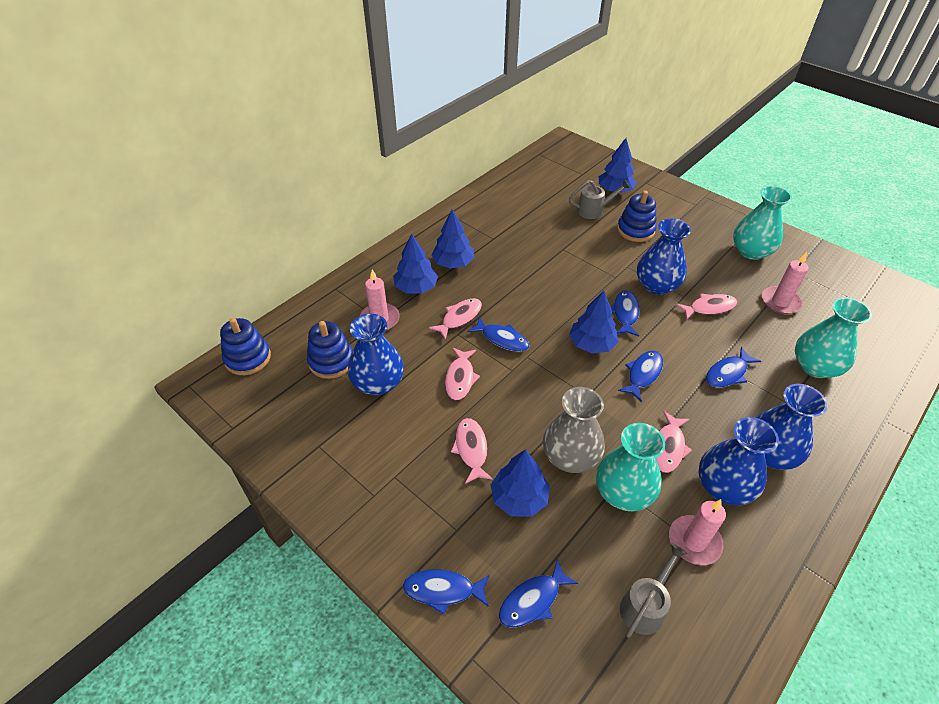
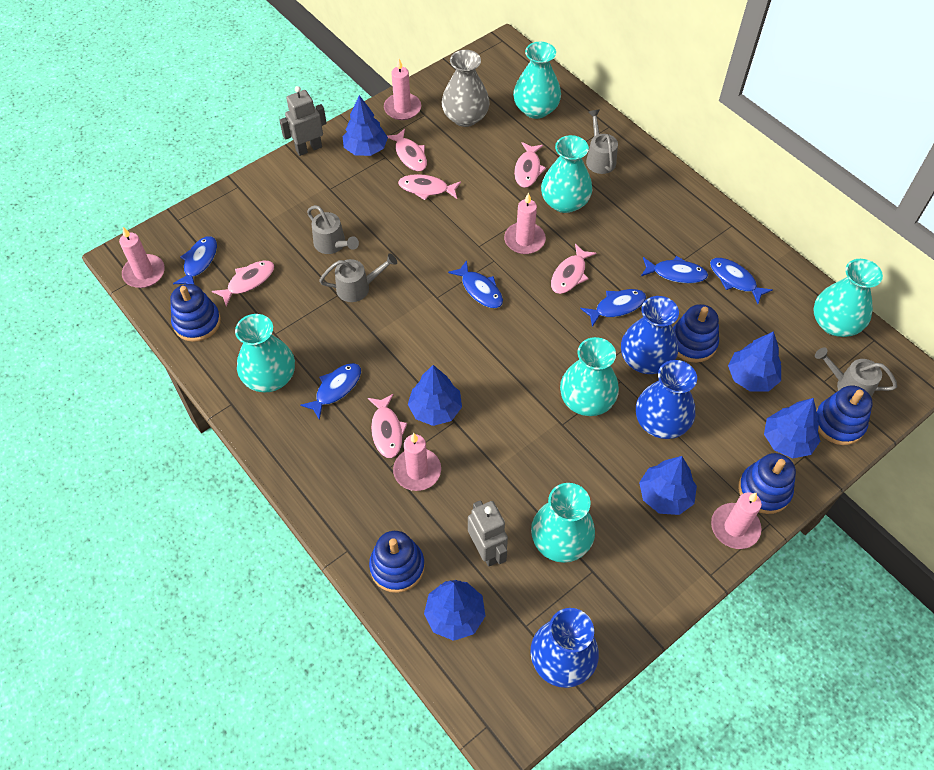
blue stacking toy: [220,318,271,375] [307,321,353,379] [617,191,657,242] = 3 -> [170,284,221,342] [369,531,425,593] [673,304,719,363] [738,453,796,514] [816,385,873,445] = 5
blue tree: [393,233,438,294] [431,209,474,269] [491,449,550,517] [569,290,618,354] [599,138,637,193] = 5 -> [343,95,388,156] [408,365,462,426] [424,580,485,641] [639,456,697,515] [728,331,781,391] [764,398,820,458] = 6
blue vase: [348,314,404,395] [637,218,691,295] [699,417,779,505] [755,384,827,470] = 4 -> [530,608,599,688] [621,296,679,374] [636,360,697,439] = 3
grey robot: none = 0 -> [279,86,327,156] [468,500,508,567] = 2
grey watering can: [569,179,630,219] [620,543,687,638] = 2 -> [307,205,359,254] [319,253,397,302] [586,110,618,174] [815,347,897,397] = 4
pink candle: [360,269,400,331] [669,499,726,565] [762,252,809,314] = 3 -> [119,227,165,288] [384,59,421,120] [393,433,441,491] [504,192,546,254] [711,492,762,549] = 5
pink fish: [429,298,482,340] [445,348,480,400] [451,418,493,484] [656,411,692,473] [676,293,738,320] = 5 -> [212,261,274,306] [368,394,407,458] [387,129,427,171] [398,174,461,200] [514,142,546,188] [551,244,596,294] = 6
turquoise vase: [596,423,665,511] [733,186,792,260] [795,297,872,378] = 3 -> [235,314,295,392] [513,42,561,119] [531,483,595,563] [541,135,592,213] [560,337,619,416] [813,259,883,337] = 6

